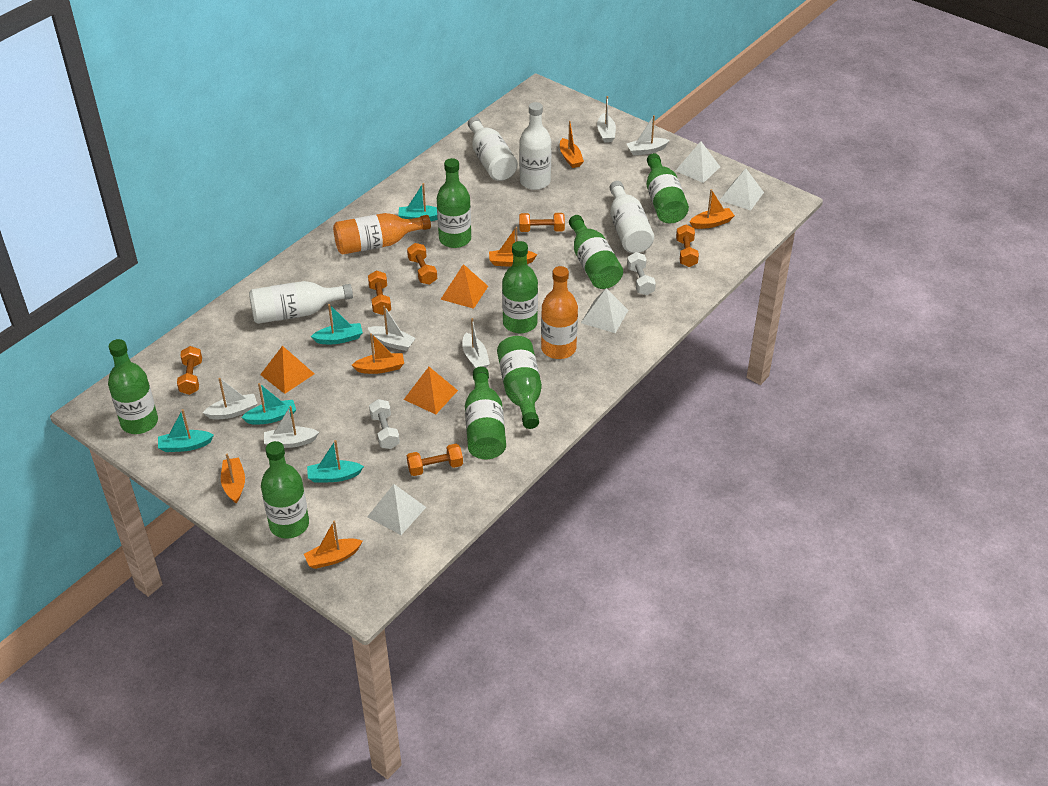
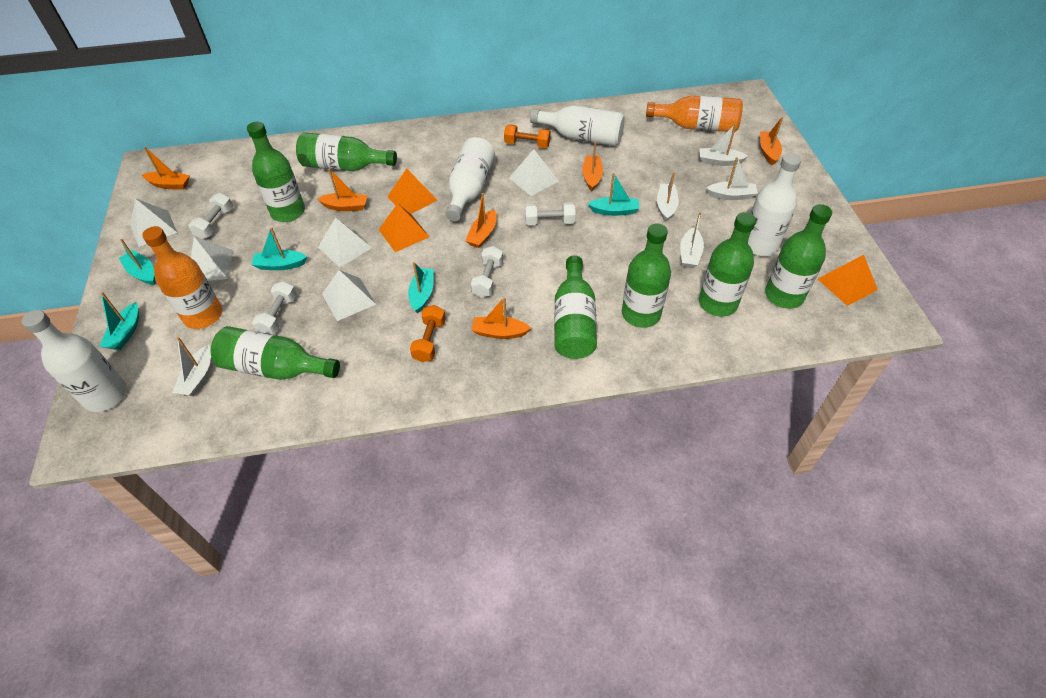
green bottle: [108,339,158,434] [261,441,309,539] [437,158,471,248] [465,367,506,459] [497,336,542,429] [502,241,538,333] [569,215,623,289] [647,153,689,224] = 8 -> [211,326,340,380] [247,121,305,222] [296,132,397,171] [554,255,597,359] [622,223,671,328] [699,212,756,317] [765,204,832,309] = 7
orange dumbbell: [177,346,202,395] [368,270,391,315] [407,243,437,285] [407,444,463,476] [519,213,565,232] [676,225,699,267] = 6 -> [410,305,446,362] [504,124,551,148] = 2
white boat: [203,378,258,420] [264,406,319,448] [368,305,416,351] [462,318,490,368] [597,96,616,143] [627,115,670,156] = 6 -> [173,337,212,396] [657,172,679,222] [680,212,704,268] [700,123,748,166] [706,157,758,200] = 5
white dumbbell: [369,399,400,449] [627,252,656,295] = 2 -> [188,193,233,239] [252,281,297,334] [470,246,503,298] [525,202,576,225] = 4
white pyramid: [367,484,426,535] [581,288,628,333] [675,141,720,183] [720,168,764,211] = 4 -> [130,198,177,247] [191,237,233,281] [318,218,372,267] [322,270,376,321] [509,149,559,196] = 5

